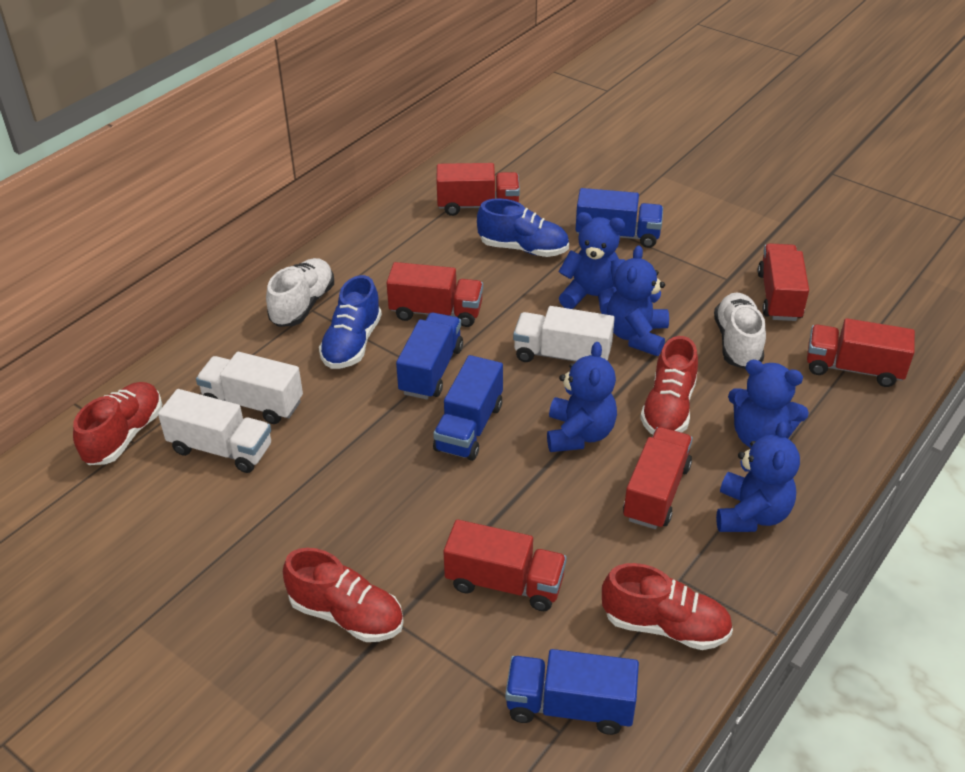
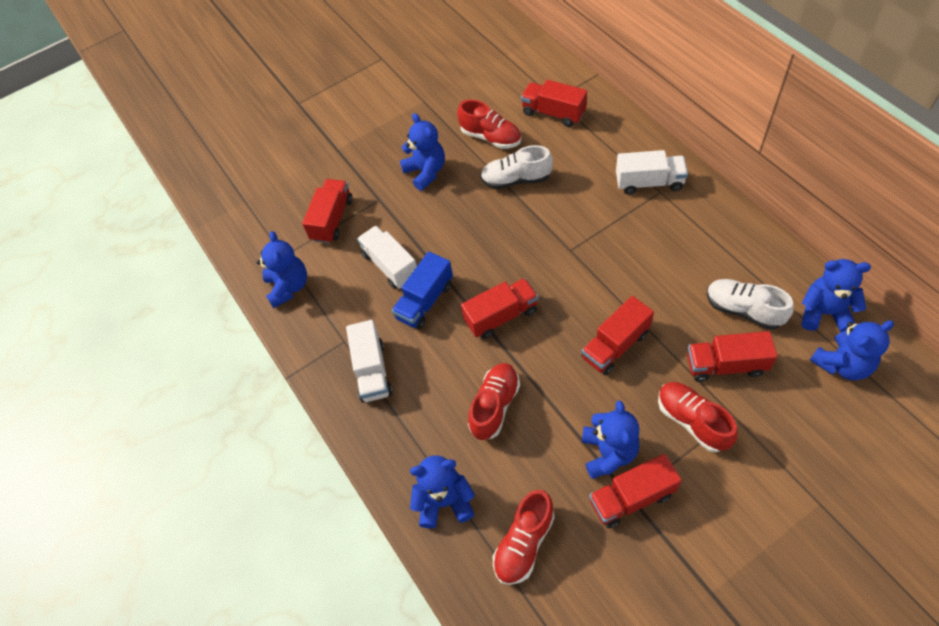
blue shoe: [319,275,382,369] [477,198,569,257] = 2 -> none = 0
blue teddy bear: [547,342,617,452] [558,212,625,315] [607,245,669,356] [716,421,800,532] [728,360,809,448] = 5 -> [257,231,307,308] [400,113,445,191] [410,455,475,529] [582,400,639,479] [802,259,871,333] [810,320,894,380] = 6
blue truck: [396,313,463,399] [433,355,503,461] [505,649,639,735] [575,188,663,248] = 4 -> [392,251,453,329] = 1

